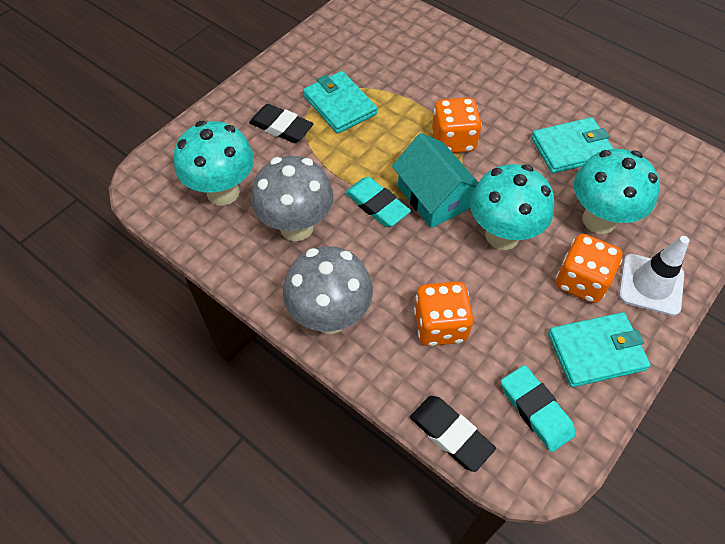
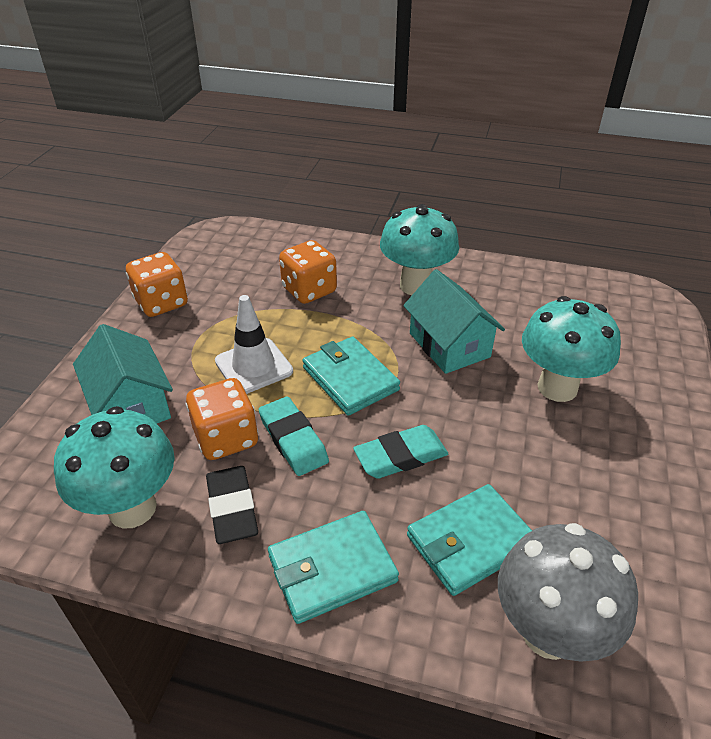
black eraser: [249,104,314,143] [410,396,496,472] = 2 -> [206,466,258,544] = 1
grey mushroom: [251,156,334,241] [283,246,373,334] = 2 -> [498,523,638,662] = 1
turquoise house: [392,133,479,228] = 1 -> [73,324,173,424] [403,269,505,374] = 2

